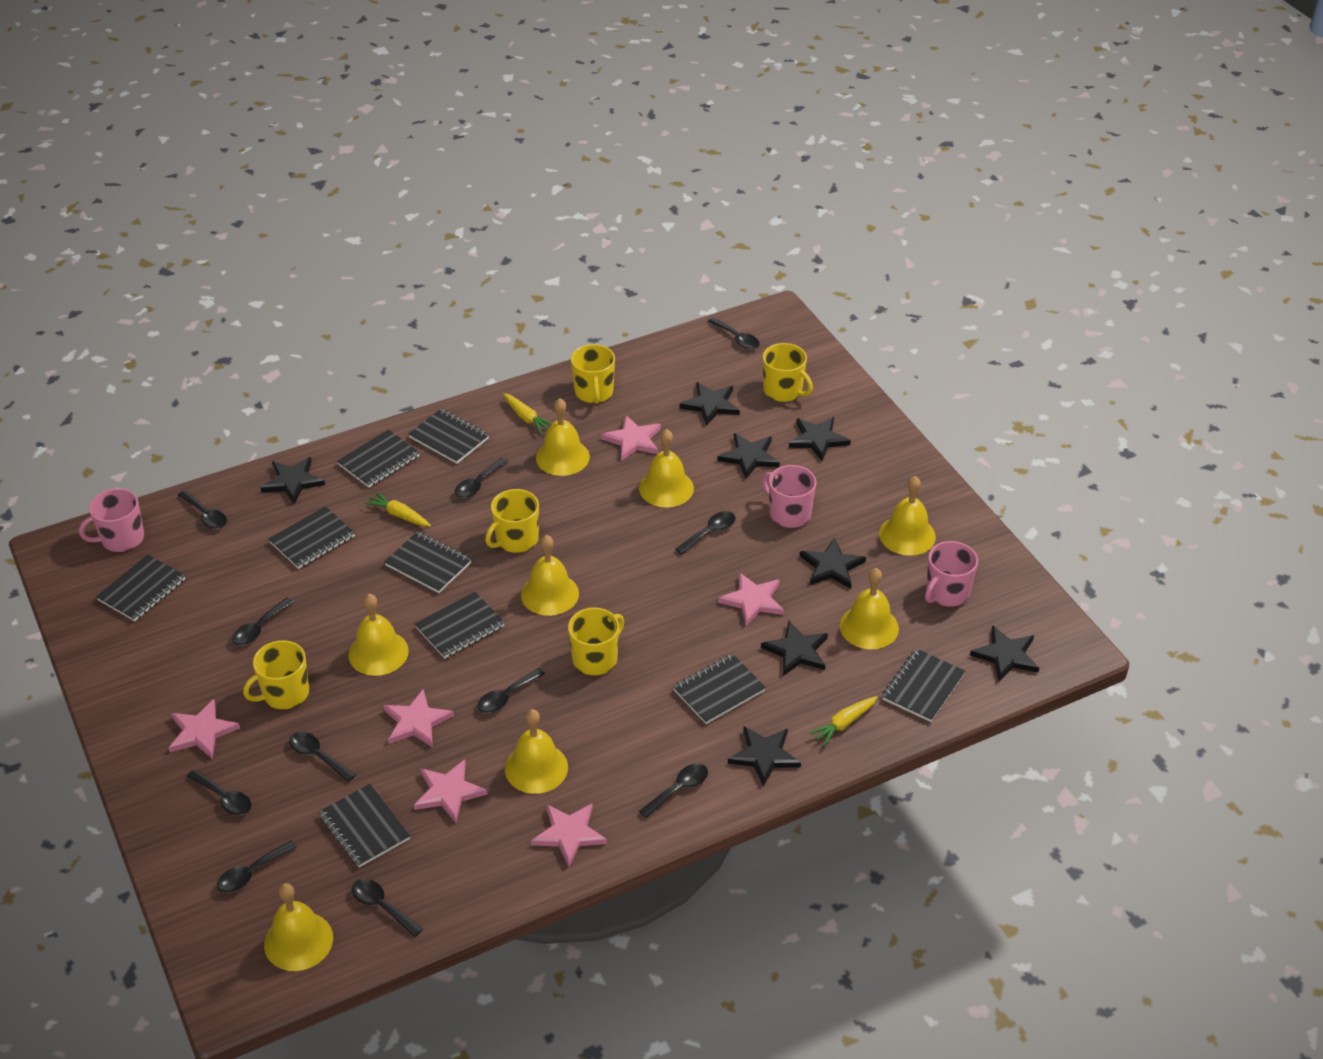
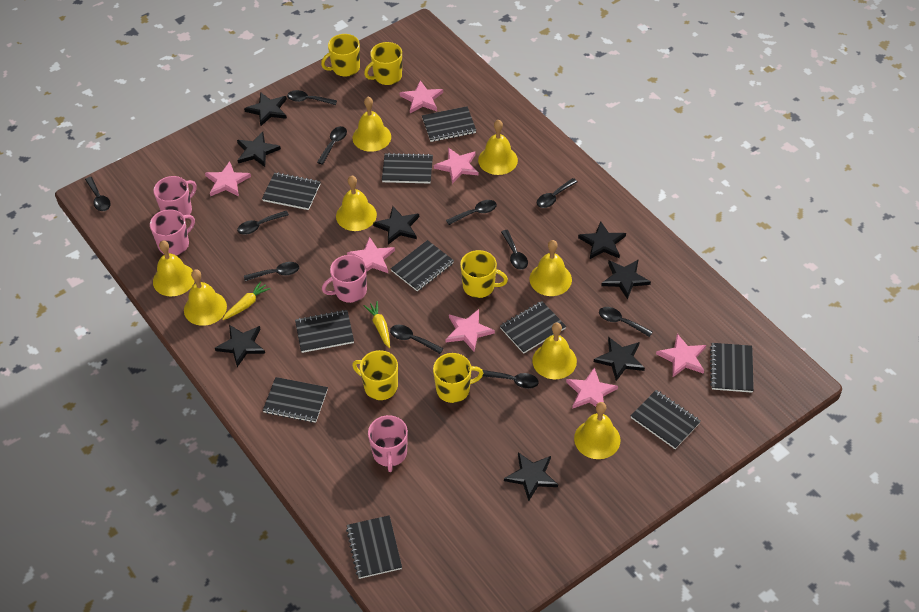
black notebook: [96,554,185,621] [268,506,355,569] [319,784,410,868] [337,429,420,488] [384,531,472,593] [408,409,489,464] [415,592,505,659] [673,654,766,724] [882,649,965,722] = 9 -> [262,172,320,210] [263,377,328,423] [295,310,354,353] [346,515,402,579] [382,153,433,184] [391,240,454,291] [422,107,476,142] [500,301,566,354] [631,390,701,449] [710,343,754,393] = 10
pink mug: [79,488,144,552] [762,465,816,528] [925,541,978,607] = 3 -> [150,209,195,255] [153,176,197,215] [322,255,367,303] [368,415,408,472] = 4
pink star: [169,699,240,759] [383,689,454,748] [414,759,487,823] [531,803,607,867] [601,415,661,461] [718,572,784,626] = 6 -> [205,161,251,197] [347,237,395,273] [400,80,443,113] [434,148,478,184] [445,309,495,352] [566,368,618,409] [656,334,706,378] = 7
yellow carrot: [365,492,431,527] [503,393,552,434] [810,696,878,746] = 3 -> [222,281,271,320] [364,301,390,348] = 2

